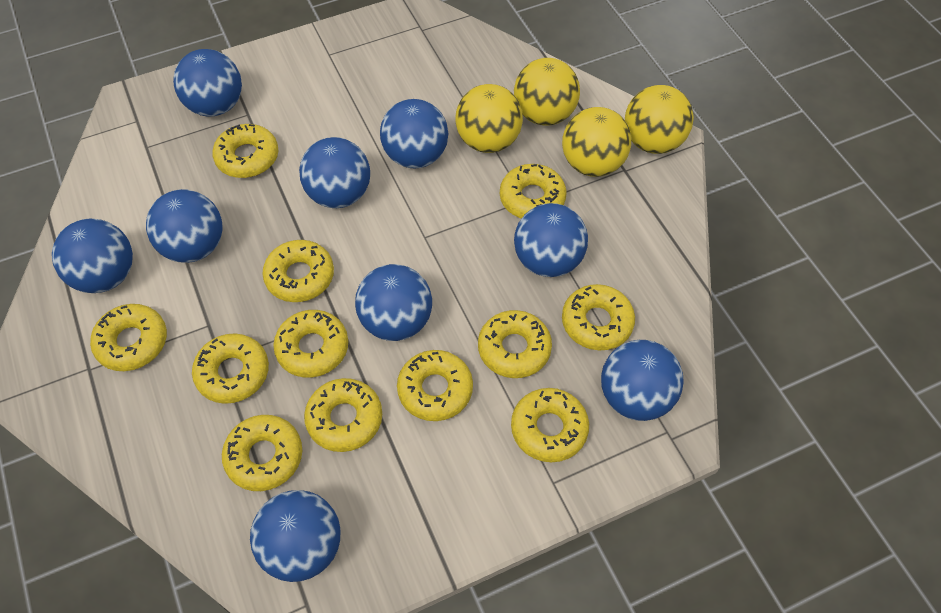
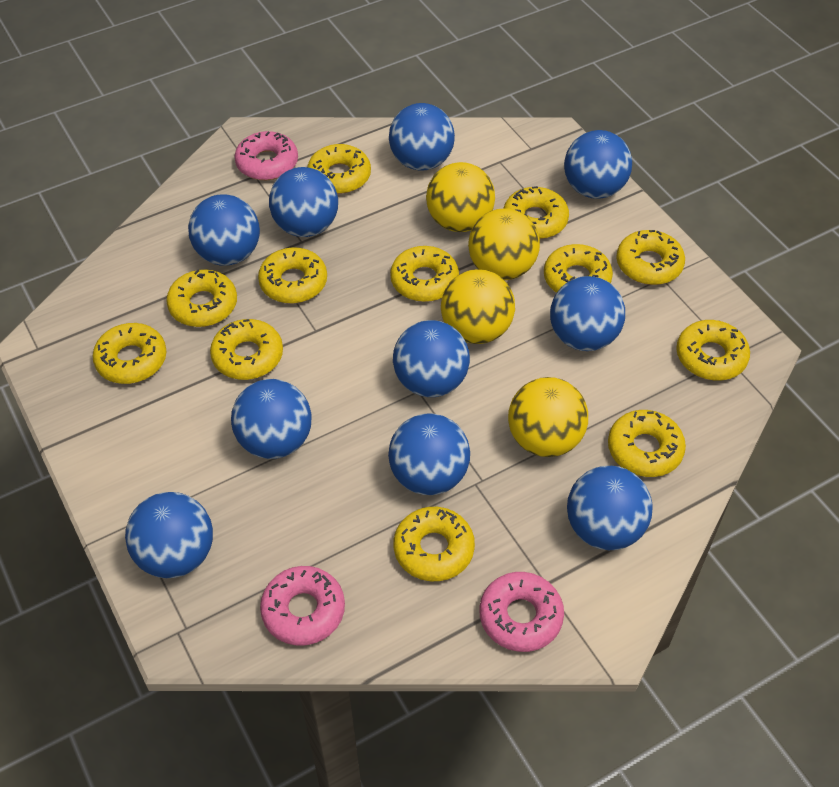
blue ball: [52,219,133,293] [146,189,223,263] [173,49,242,117] [250,490,340,582] [299,137,370,208] [355,264,432,341] [380,99,448,168] [514,203,588,277] [601,340,684,421] = 9 -> [125,492,213,578] [188,194,260,266] [231,379,312,459] [269,167,338,237] [388,413,470,495] [389,103,455,171] [393,320,470,397] [550,276,625,351] [564,130,632,199] [567,466,653,550] = 10
pink donut: none = 0 -> [235,131,298,180] [260,566,345,646] [479,572,564,652] = 3

